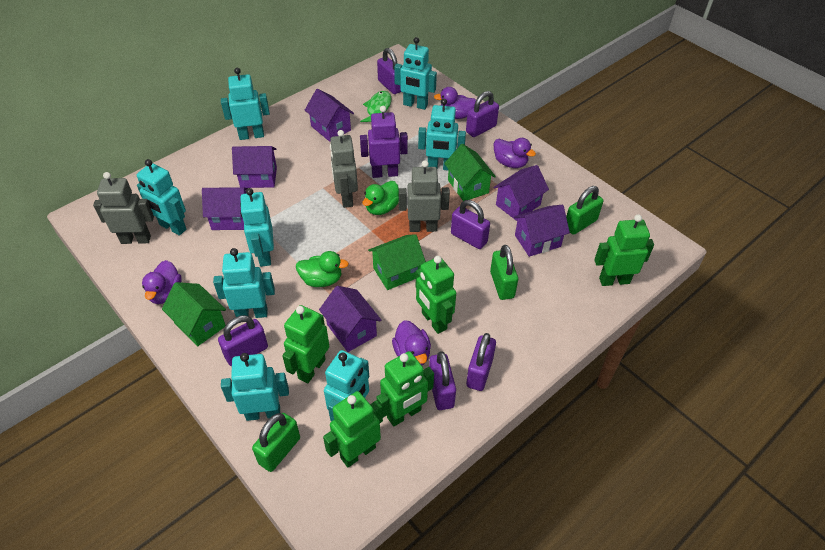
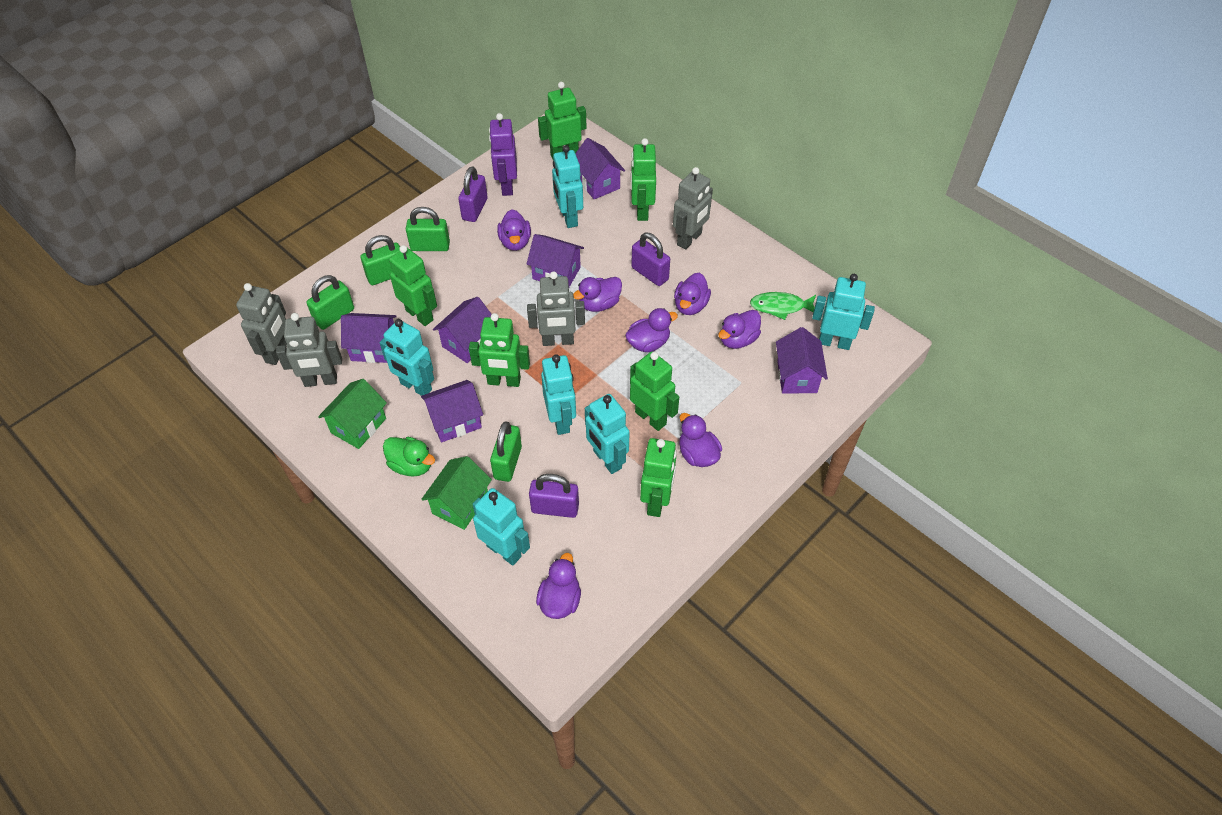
green duck: [296,251,349,287] [362,181,399,215] = 2 -> [383,437,435,477] = 1
green house: [162,282,226,346] [368,234,426,290] [444,144,496,201] = 3 -> [318,379,387,449] [421,456,492,530] = 2
green padlock: [252,413,300,472] [490,245,518,300] [566,186,603,235] = 3 -> [307,275,354,330] [361,235,400,285] [406,207,450,251] [490,422,522,482] = 4
green robot: [282,305,329,383] [323,391,383,467] [376,351,434,426] [416,256,456,334] [594,214,654,286] = 5 -> [389,245,437,326] [469,313,530,387] [538,82,586,161] [630,352,679,431] [631,138,656,221] [640,438,677,517] = 6
grey robot: [93,172,154,244] [330,130,358,208] [399,160,450,232] = 3 -> [236,283,287,365] [276,313,342,387] [527,271,585,346] [673,167,713,250] = 4
purple duck: [142,260,182,304] [392,320,431,365] [434,87,476,119] [494,138,536,168] = 4 -> [497,209,531,251] [536,553,581,619] [573,277,622,312] [625,308,678,352] [674,273,711,315] [679,413,722,467] [718,310,761,349] = 7
purple padlock: [218,315,268,366] [377,48,401,94] [429,351,456,410] [451,200,490,249] [466,91,499,137] [466,333,496,391] = 6 -> [458,166,488,222] [529,474,579,518] [631,233,670,286] = 3
turquoise robot: [137,159,186,236] [213,248,275,318] [221,68,270,140] [221,353,289,421] [240,188,274,267] [324,350,369,421] [394,37,437,110] [418,99,466,170] = 8 -> [380,319,434,396] [473,488,530,566] [541,354,576,435] [552,145,583,228] [585,394,630,474] [812,274,875,350] = 6

